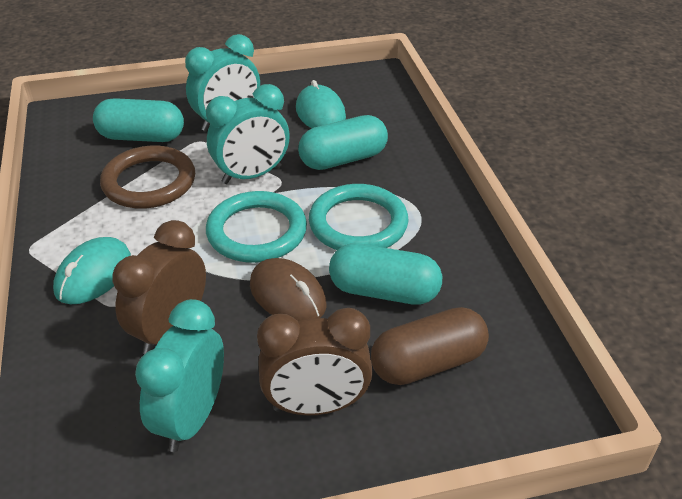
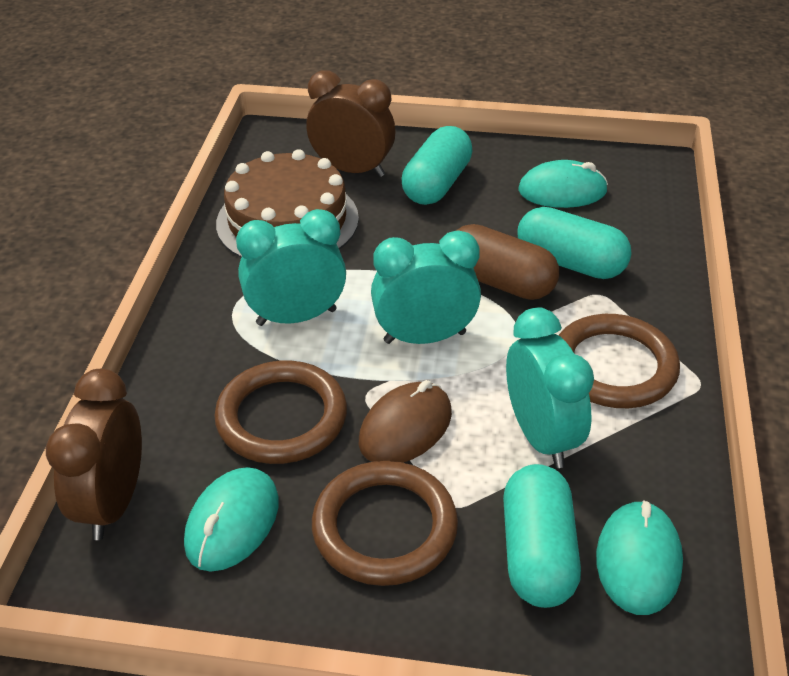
brown cake: none = 0 -> [216,149,359,258] = 1
brown ring: [100,146,195,209] = 1 -> [214,361,347,464] [312,461,458,586] [559,314,680,408] = 3
turquoise mouse: [53,237,131,304] [296,80,346,128] = 2 -> [184,467,279,572] [518,160,608,208] [596,500,683,615] = 3
turquoise ring: [206,191,307,263] [309,184,408,250] = 2 -> none = 0

